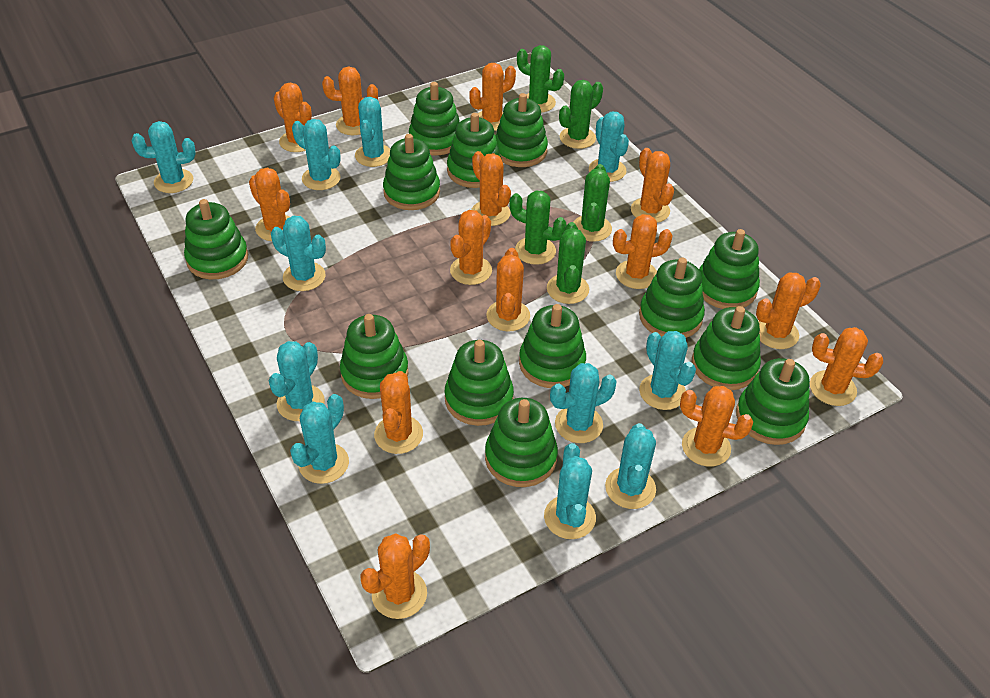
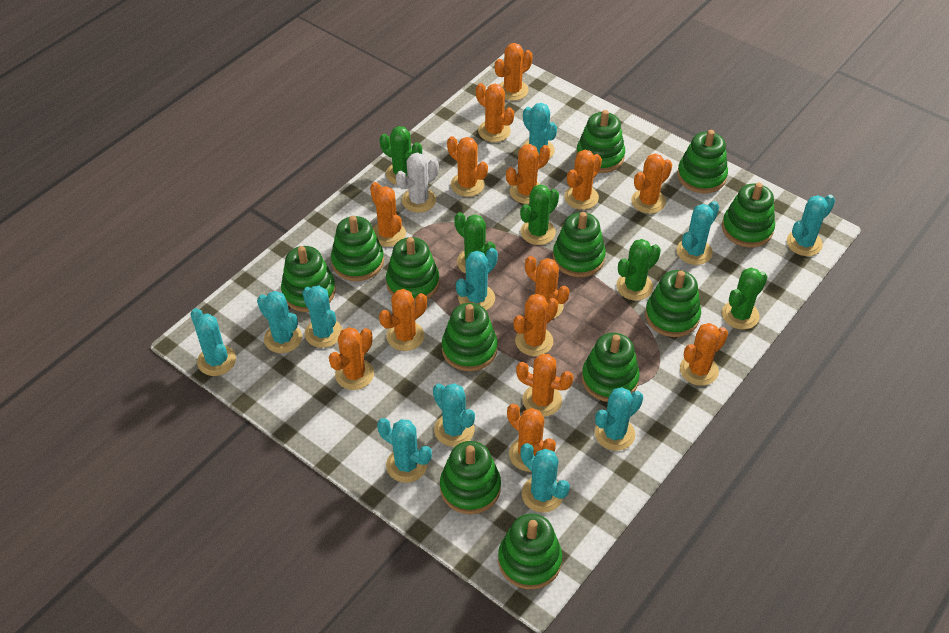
green stacking toy: [184,199,248,279] [340,314,408,399] [383,134,440,210] [409,82,460,155] [445,340,514,426] [447,113,502,188] [485,398,558,487] [495,93,548,167] [519,304,586,388] [639,257,705,338] [692,306,761,390] [699,229,760,309] [736,358,810,445] = 13 -> [281,246,336,312] [331,216,384,281] [386,237,440,303] [440,441,501,514] [442,303,498,371] [498,513,562,589] [553,212,606,277] [576,110,625,173] [582,333,640,402] [645,270,701,337] [677,130,728,193] [722,183,775,247] = 12
white cactus: none = 0 -> [396,152,439,213] = 1

